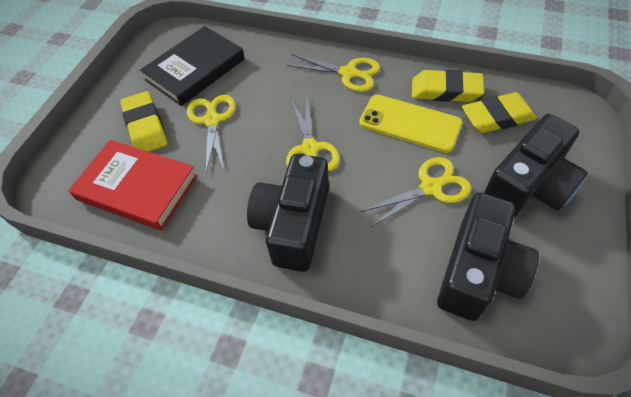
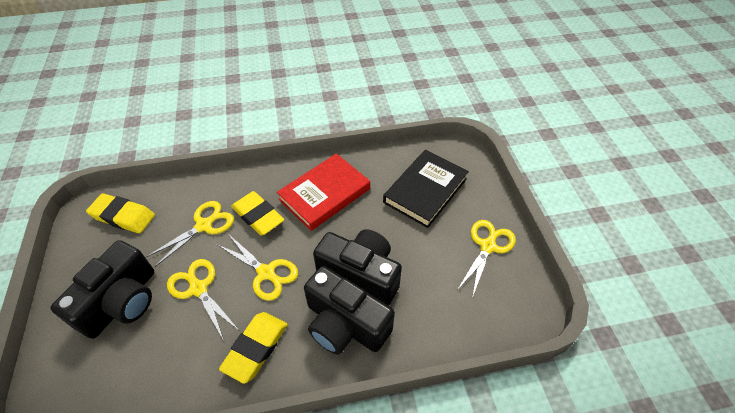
yellow phone: [359,95,463,153] = 1 -> none = 0

